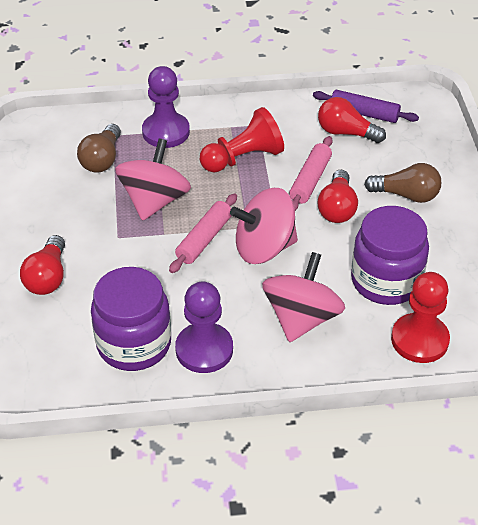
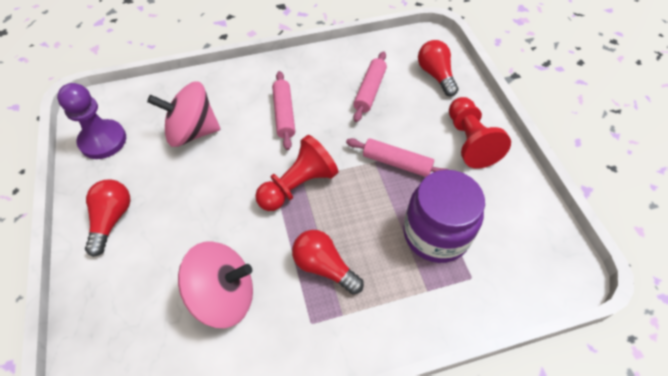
brown light bulb: [77,124,121,173] [364,163,441,203] = 2 -> none = 0
pink rolling pin: [169,193,237,273] [289,136,333,211] = 2 -> [272,71,295,150] [346,138,448,177] [353,51,387,122] = 3
pink spinning top: [115,138,191,221] [230,188,298,264] [262,252,345,342] = 3 -> [147,81,220,147] [178,241,253,328] = 2
purple jar: [91,267,171,371] [351,206,429,305] = 2 -> [403,170,485,263] = 1
purple pawn: [142,66,190,148] [175,282,233,373] = 2 -> [57,83,126,159] = 1
purple rolling pin: [313,90,419,123] = 1 -> none = 0

